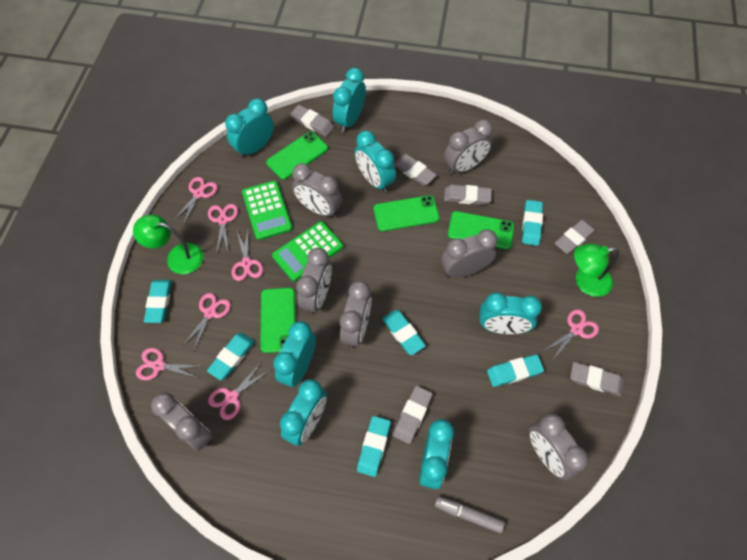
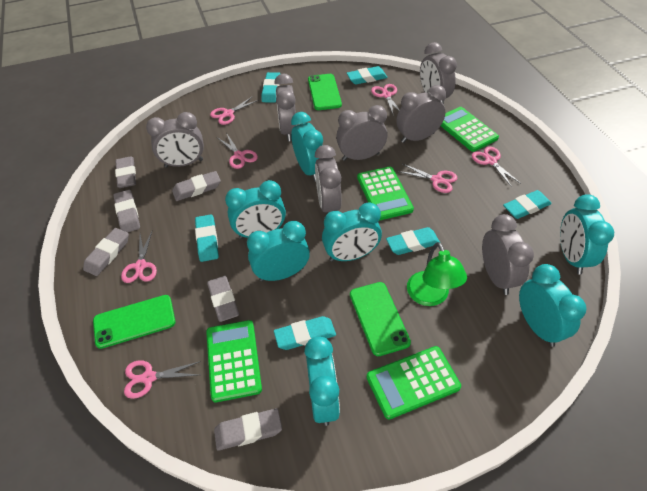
green calculator: [242,181,292,240] [272,221,343,281] = 2 -> [206,320,262,402] [357,167,414,220] [366,346,461,419] [441,107,499,152] = 4
green lamp: [133,214,203,274] [574,244,619,297] = 2 -> [407,242,467,306] = 1
green phone: [260,288,295,353] [266,132,328,180] [374,195,440,231] [448,211,514,249] = 4 -> [93,295,175,349] [308,74,342,110] [350,282,411,356] = 3
grey marker: [435,496,505,534] = 1 -> none = 0

